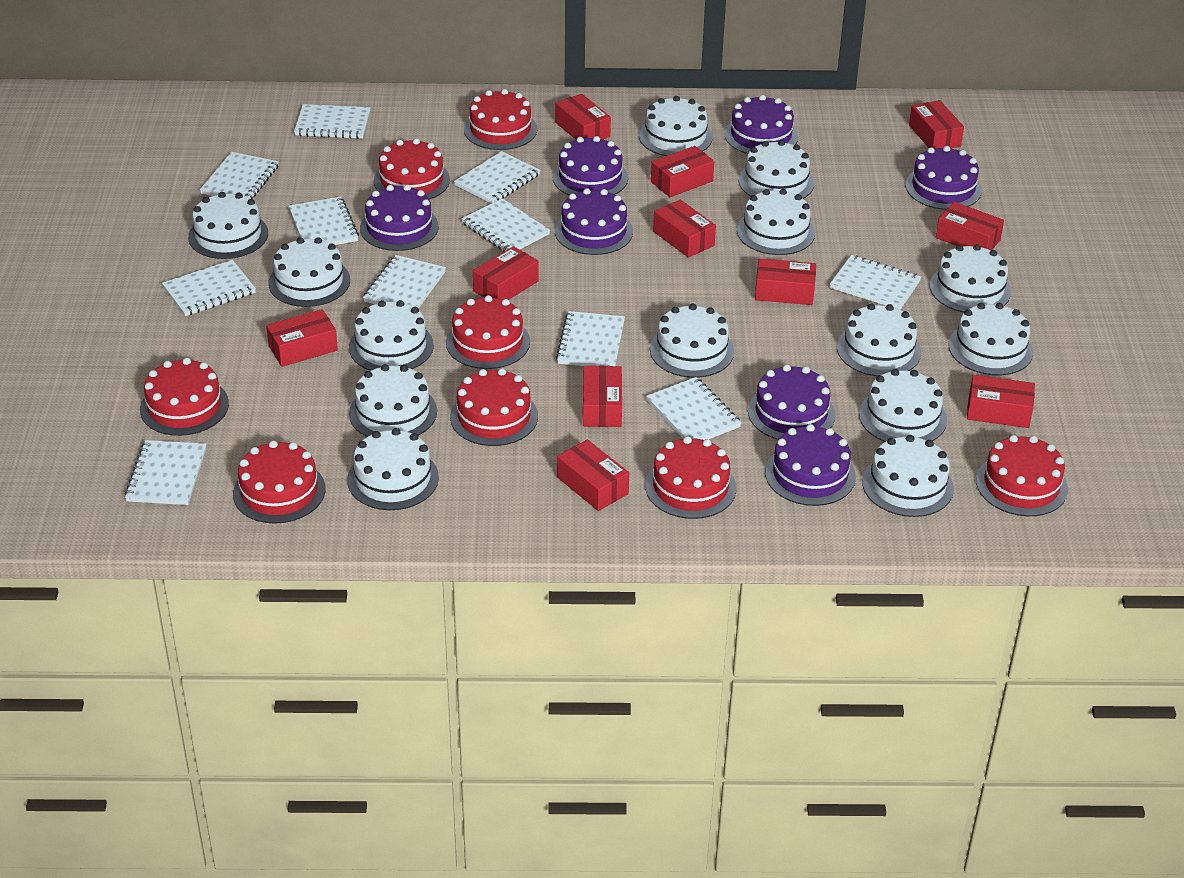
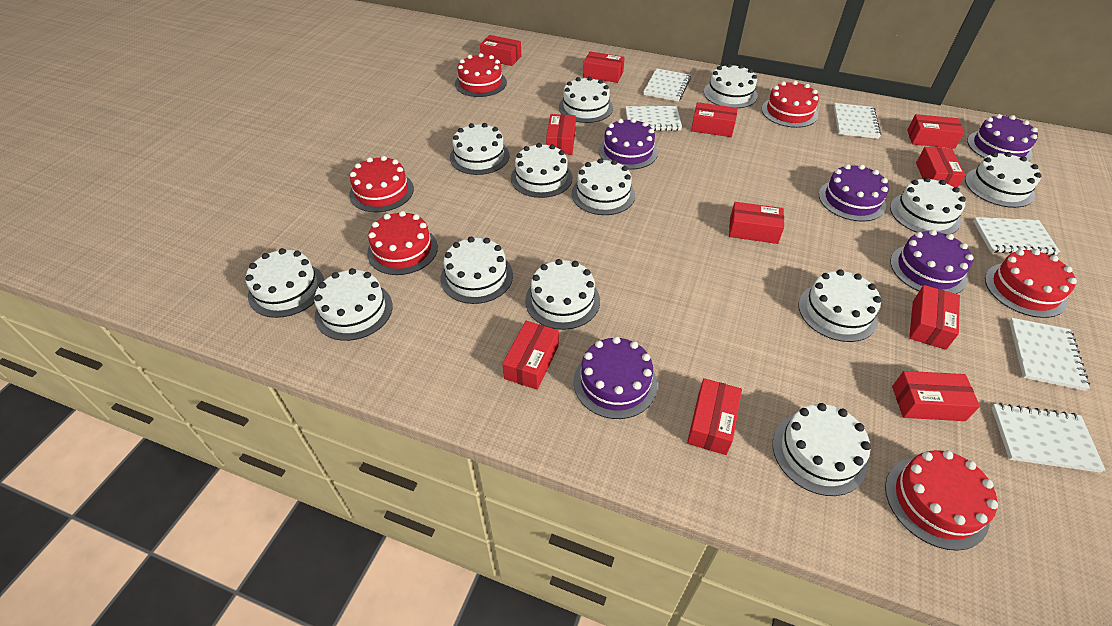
purple cake: [360,185,439,251] [552,136,628,195] [555,188,633,255] [724,95,798,154] [748,364,836,440] [765,424,856,506] [905,146,982,210] = 7 -> [574,336,657,419] [599,118,658,170] [819,164,889,221] [890,230,974,294] [967,114,1038,161] = 5
red cake: [140,358,229,436] [233,441,325,524] [374,138,450,200] [446,295,530,369] [450,368,538,446] [464,89,537,150] [645,436,736,519] [976,435,1068,516] = 8 -> [349,156,414,212] [367,211,438,275] [455,53,507,97] [762,81,819,128] [885,450,998,551] [985,249,1077,318] = 6
white cake: [188,192,268,259] [268,237,350,307] [347,428,439,510] [349,300,434,371] [349,364,437,437] [639,96,713,156] [650,304,734,378] [737,189,815,255] [738,140,814,199] [837,304,921,376] [859,369,947,442] [862,435,954,517] [929,244,1011,313] [948,303,1033,375] = 14 -> [245,248,324,318] [314,268,393,341] [440,237,513,304] [450,123,509,175] [511,143,573,198] [525,259,600,330] [559,76,613,123] [572,158,635,215] [704,63,758,108] [773,403,871,496] [799,269,881,342] [890,177,966,235] [965,152,1042,208] = 13
white notebook: [125,440,206,505] [162,260,256,316] [200,152,279,199] [289,196,359,245] [294,104,370,139] [363,255,446,309] [454,151,540,204] [461,198,550,251] [556,311,625,366] [646,377,741,440] [830,255,921,310] = 11 -> [626,106,682,131] [643,68,691,102] [834,103,881,139] [973,217,1060,255] [991,403,1106,473] [1009,318,1090,391] = 6

